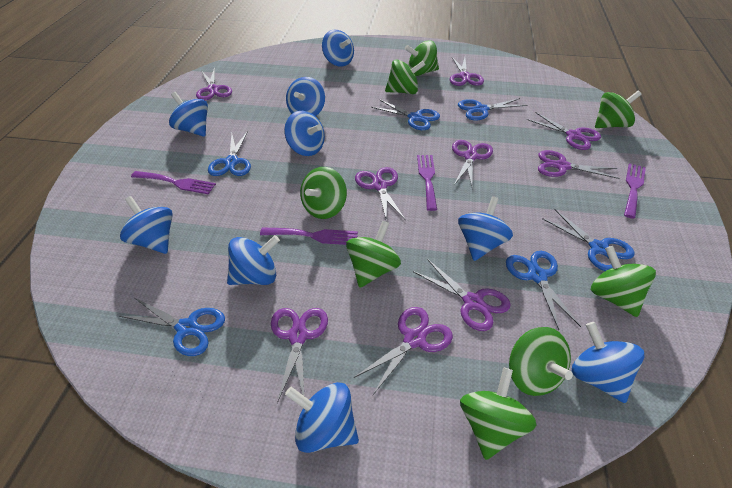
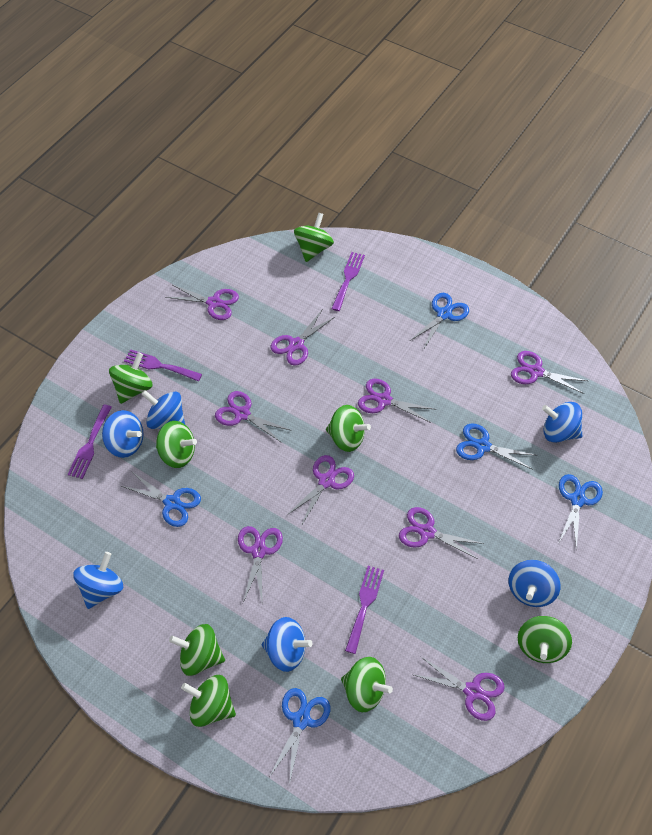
blue scissors: [120,298,225,356] [208,131,251,176] [371,99,440,130] [458,98,527,120] [506,251,581,330] [542,209,635,271] = 6 -> [122,471,201,527] [270,688,330,785] [410,293,469,350] [456,424,535,470] [558,474,603,550] = 5
blue spinning top: [120,196,173,254] [169,92,208,137] [227,235,280,285] [284,111,325,156] [285,382,359,453] [286,77,325,116] [322,30,354,67] [458,196,513,261] [572,322,644,403] = 9 -> [73,552,124,609] [102,410,144,458] [141,390,185,429] [262,617,313,672] [509,560,561,607] [542,402,582,443] = 6

